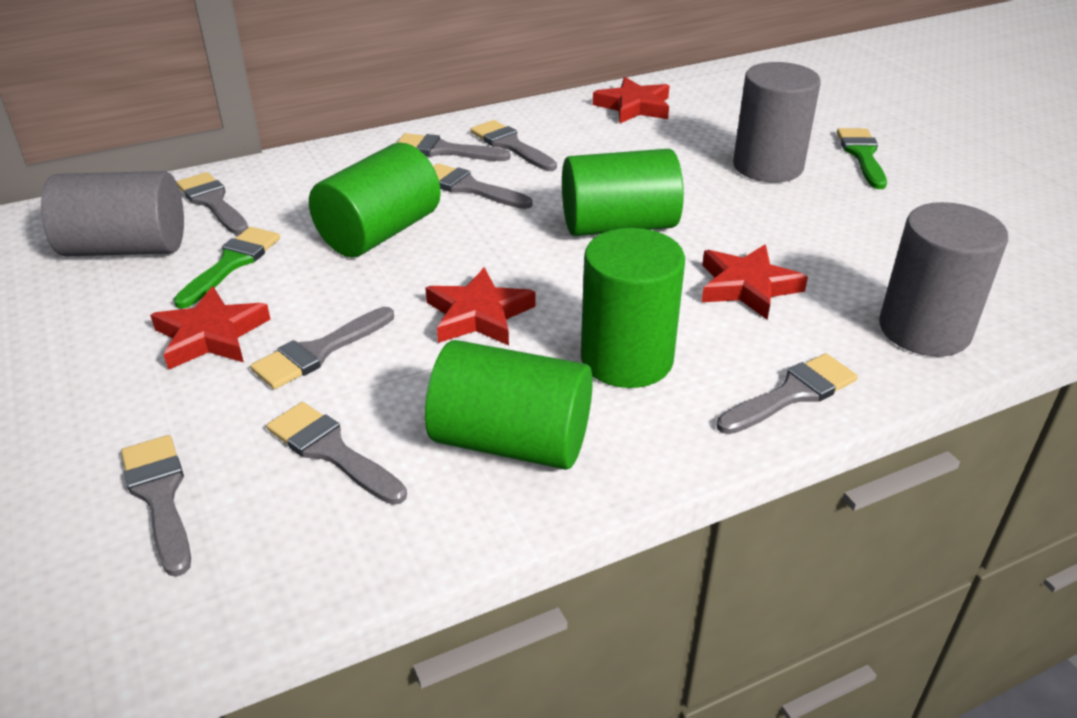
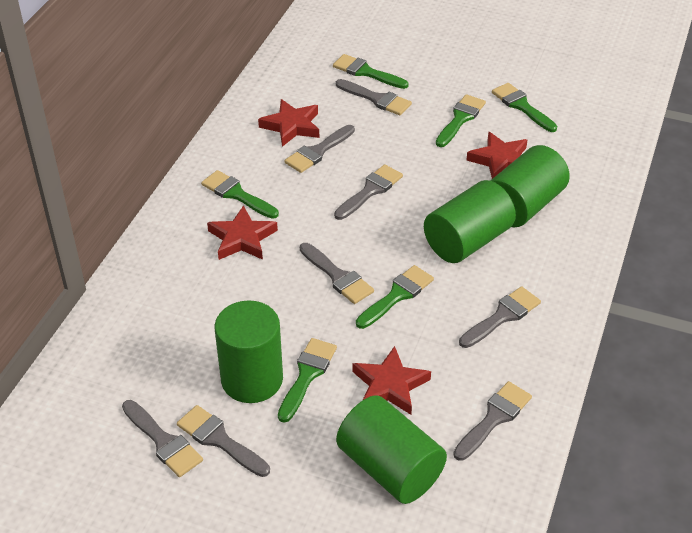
green brush: [173,227,280,309] [837,128,887,189] = 2 -> [201,170,279,219] [278,338,337,423] [333,54,409,89] [356,265,434,329] [436,94,486,147] [492,83,557,132] = 6
grey cylinder: [41,171,184,256] [733,62,821,182] [879,202,1008,356] = 3 -> none = 0

